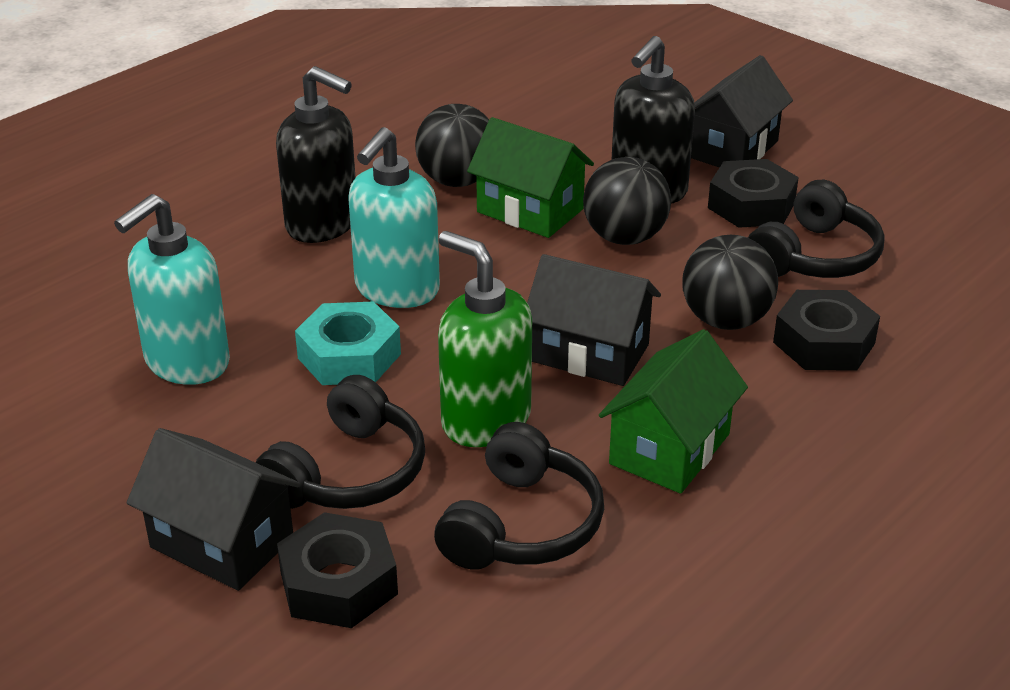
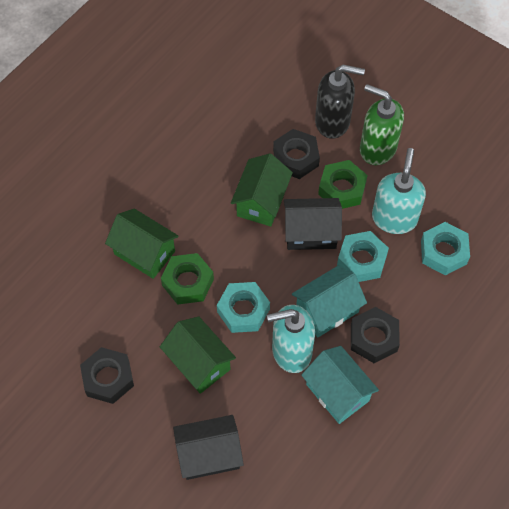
black ball: [415,104,489,187] [583,157,671,245] [682,235,778,330] = 3 -> none = 0
black headphones: [256,375,425,509] [434,422,604,570] [748,180,884,278] = 3 -> none = 0
black house: [127,428,301,591] [527,254,661,386] [691,55,793,168] = 3 -> [173,415,244,480] [284,198,342,250] = 2
black soap dispenser: [276,66,356,243] [612,36,695,204] = 2 -> [315,65,365,139] = 1
green house: [467,117,594,238] [599,329,748,494] = 2 -> [105,209,179,279] [160,316,236,394] [231,154,293,227] = 3
green nut: none = 0 -> [161,253,214,305] [318,160,368,209] = 2
turquoise house: none = 0 -> [292,266,367,338] [301,346,379,424] = 2
turquoise nut: [295,301,401,385] = 1 -> [217,282,270,333] [337,231,389,282] [421,222,470,275] = 3

